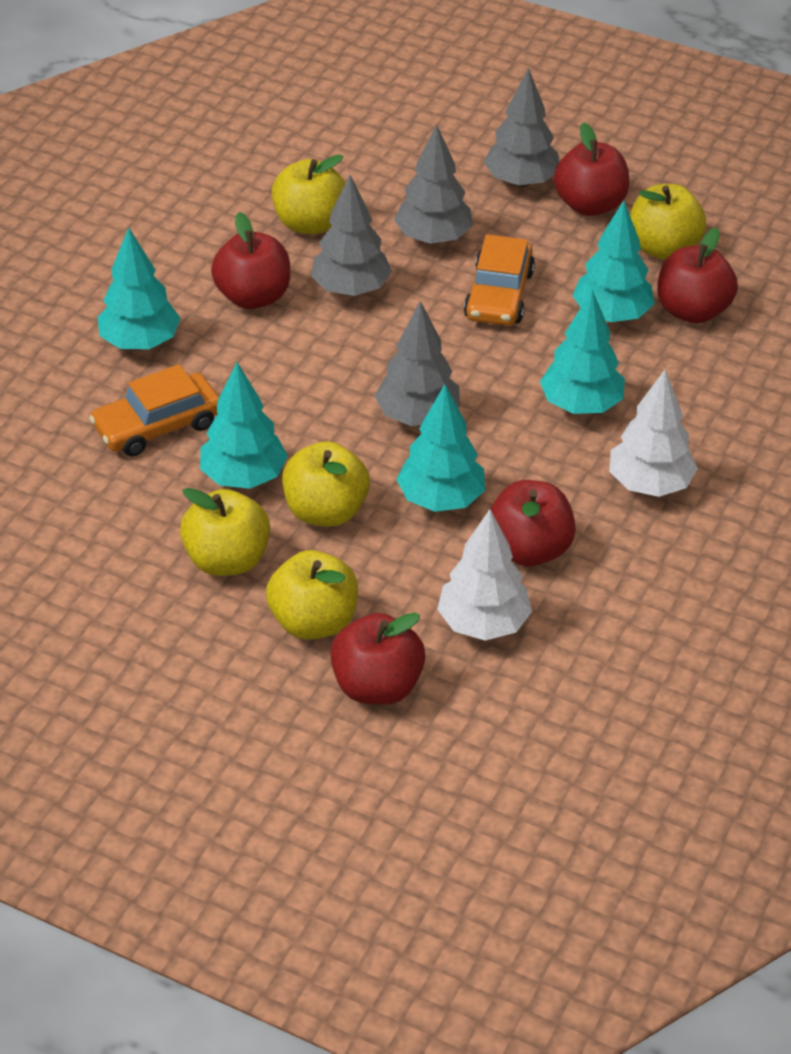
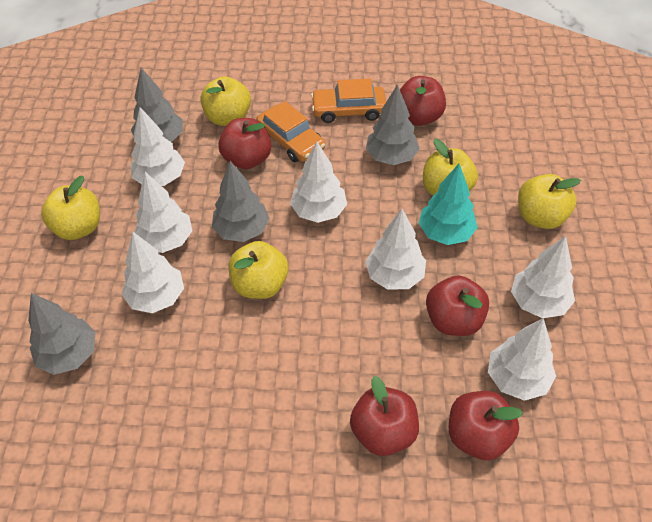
turquoise tree: [97,227,181,349] [200,362,288,489] [396,384,485,512] [540,290,625,414] [572,201,655,322] = 5 -> [418,164,478,245] = 1
white tree: [437,509,532,641] [609,370,698,497] = 2 -> [122,231,184,313] [130,107,185,186] [134,172,193,253] [290,141,347,223] [365,209,426,290] [488,318,556,401] [511,236,575,318] = 7

